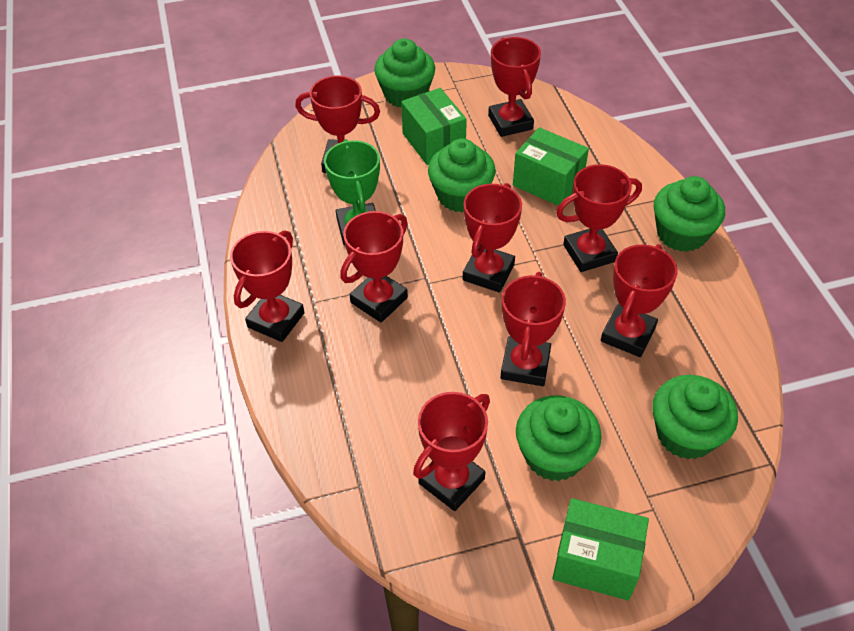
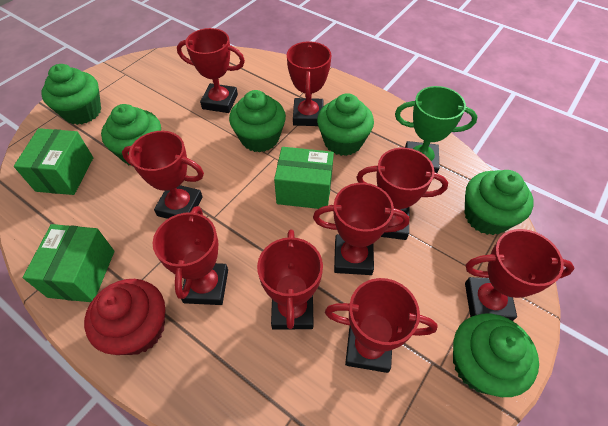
green cupcake: [374,39,435,107] [428,138,496,213] [516,395,602,481] [652,375,738,459] [654,176,725,252] = 5 -> [41,64,101,125] [101,104,161,165] [229,90,286,152] [317,93,374,156] [453,313,539,397] [465,170,534,235] = 6
red cupcake: none = 0 -> [84,279,166,355] = 1

